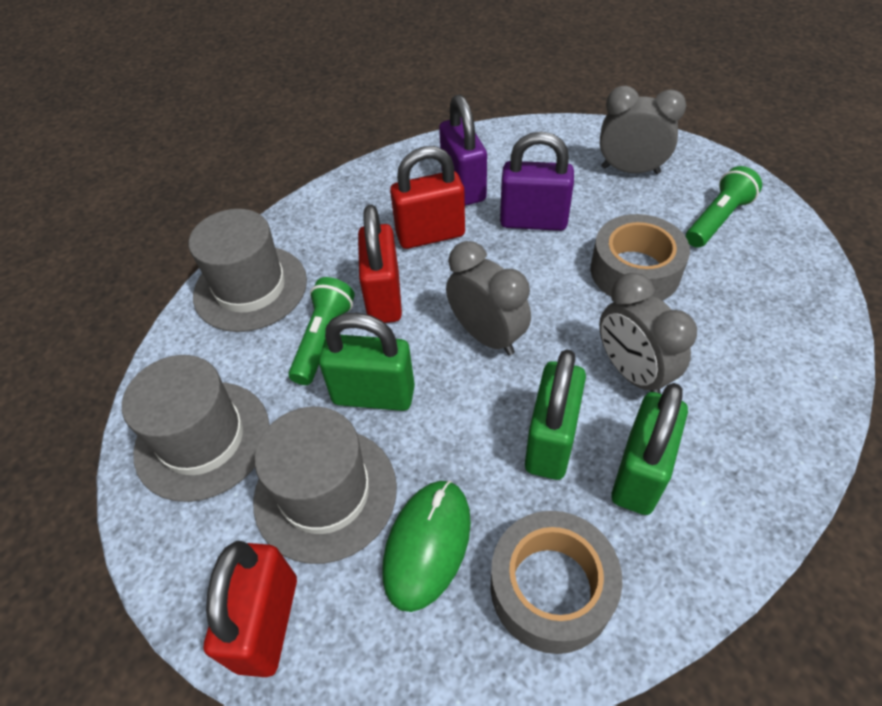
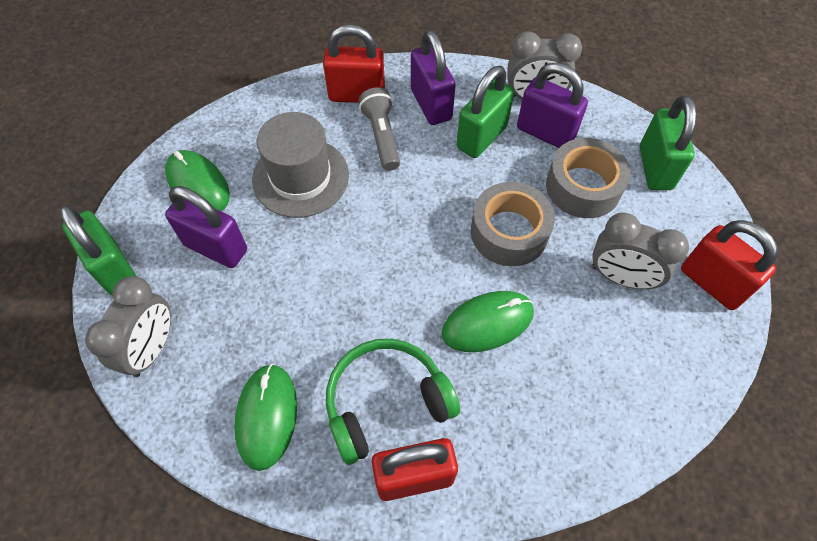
green flashlight: [288,277,355,385] [686,166,762,248] = 2 -> none = 0
green headphones: none = 0 -> [326,339,460,465] = 1
green mouse: [383,481,471,612] = 1 -> [165,150,230,211] [234,364,297,471] [442,291,534,352] = 3
grey flashlight: none = 0 -> [359,87,400,171] = 1
grey hat: [122,355,270,502] [189,209,307,332] [253,406,397,564] = 3 -> [252,112,349,218] = 1
purple padlock: [439,95,487,206] [500,132,574,231] = 2 -> [165,186,247,268] [411,30,456,125] [517,63,588,148] = 3

